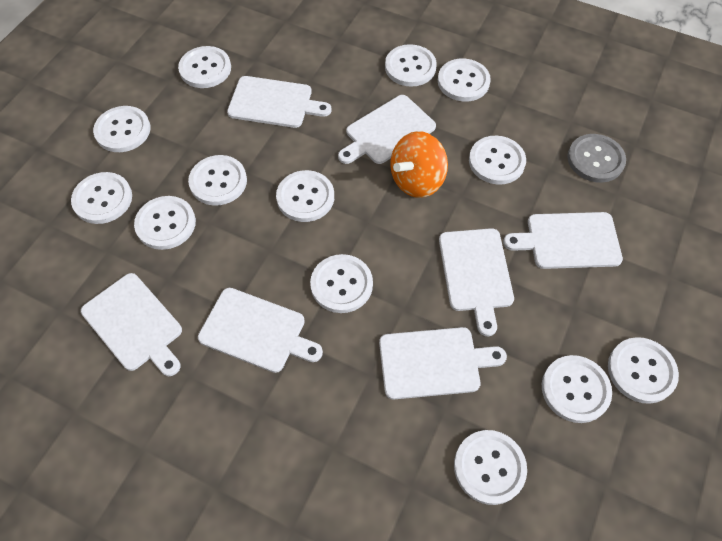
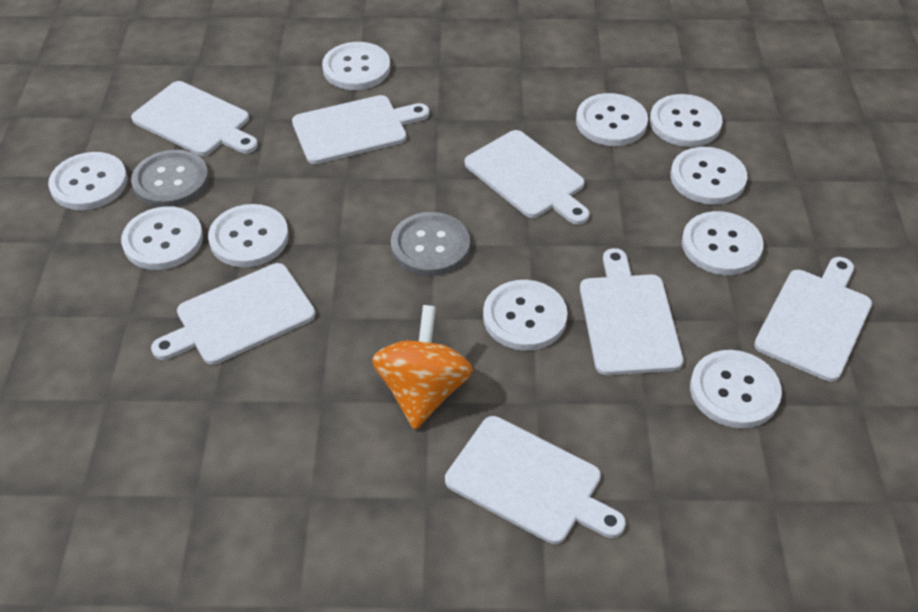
grey button: [567,134,626,183] = 1 -> [131,150,209,207] [391,212,470,276] = 2
white button: [71,172,132,224] [93,106,151,152] [134,196,196,250] [178,46,231,88] [188,155,247,206] [276,170,334,222] [310,254,373,313] [385,44,437,87] [438,58,491,101] [454,430,527,505] [469,136,526,185] [542,355,612,423] [608,337,679,404] = 13 -> [48,152,128,210] [121,206,203,270] [208,204,289,267] [322,42,390,90] [483,280,568,351] [576,93,648,146] [650,94,723,147] [671,147,747,205] [682,211,764,275] [690,350,782,428] = 10

